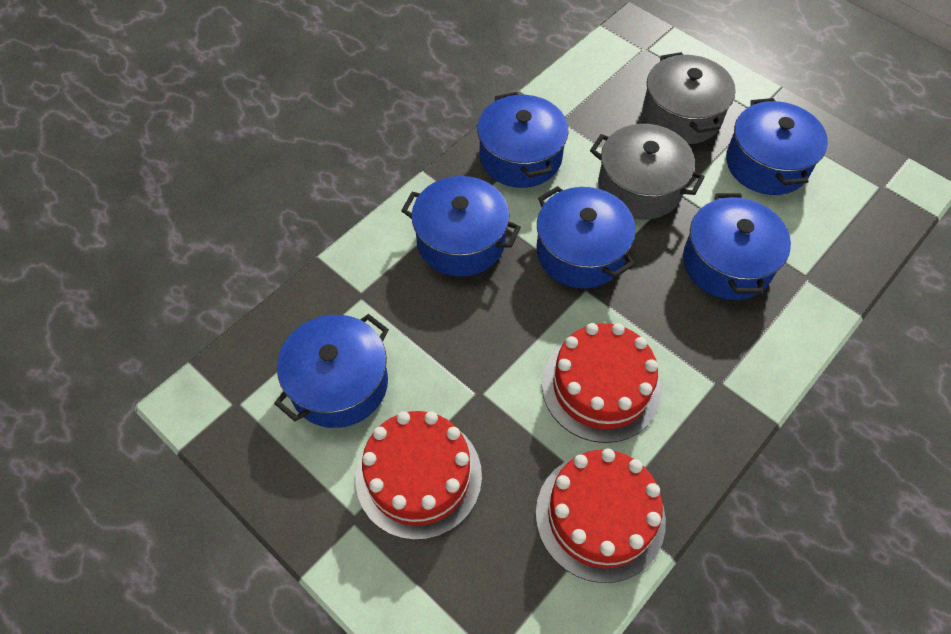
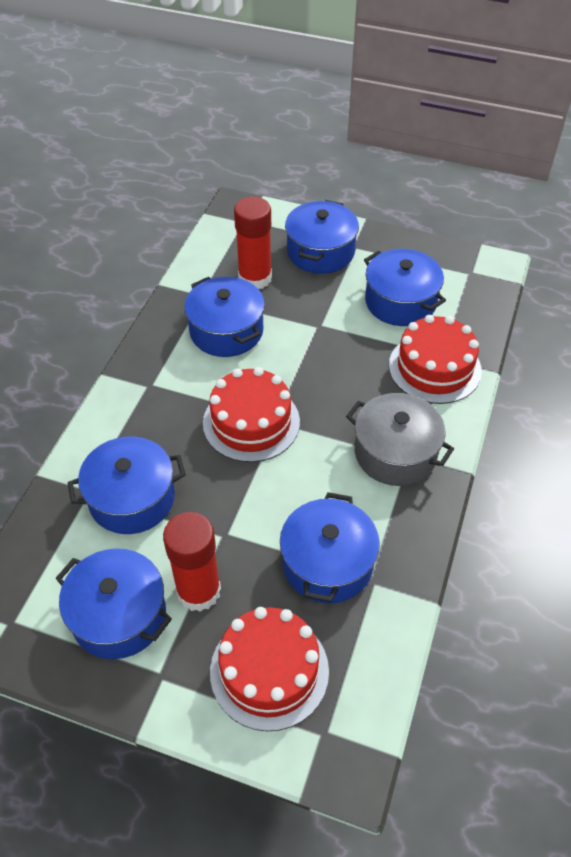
grey pot: [590,124,705,220] [642,52,736,144] = 2 -> [346,393,454,486] = 1
red glue stick: none = 0 -> [163,512,221,612] [234,196,272,289] = 2

